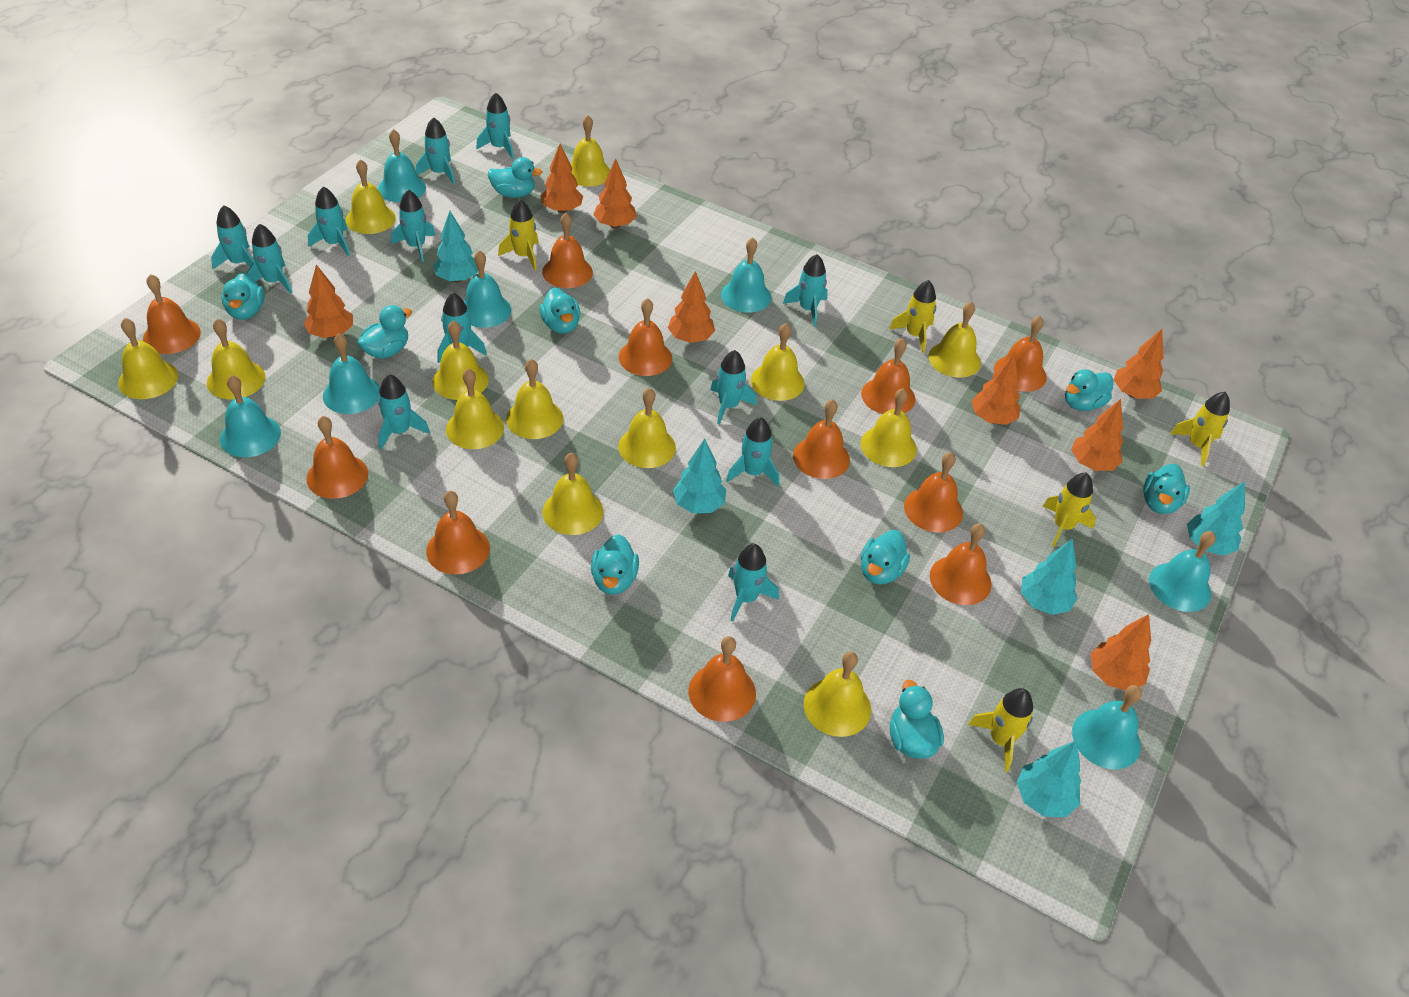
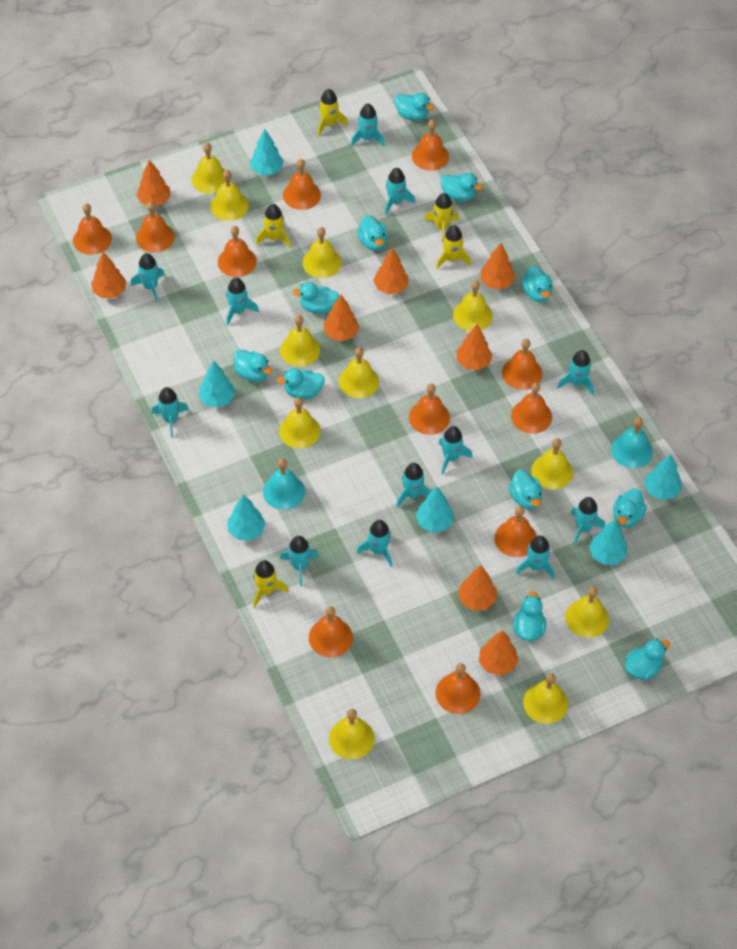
turquoise bell: [220,375,281,457] [323,334,380,414] [378,129,426,202] [464,250,511,328] [721,237,771,313] [1072,685,1142,769] [1149,531,1216,612] = 7 -> [263,459,305,510] [611,417,653,468] = 2
turquoise duck: [222,272,265,320] [357,305,412,359] [488,157,543,198] [539,288,580,334] [591,534,639,595] [861,530,910,585] [890,680,944,759] [1065,369,1113,411] [1143,464,1190,514] = 9 -> [233,349,272,382] [277,368,325,399] [293,282,339,314] [357,215,388,251] [395,93,434,121] [440,173,483,202] [509,470,542,509] [513,591,546,641] [522,266,553,302] [613,489,647,528] [625,639,670,681] = 11
turquoise tree: [433,211,478,282] [673,439,726,513] [1016,740,1081,817] [1021,539,1078,615] [1187,482,1245,556] = 5 -> [198,361,235,408] [227,495,265,541] [250,129,284,175] [416,487,453,533] [589,520,627,565] [644,454,682,500] = 6
yellow bell: [118,318,178,399] [207,319,266,399] [346,159,396,234] [432,320,489,400] [446,368,504,449] [506,359,563,439] [542,453,603,535] [571,115,610,187] [618,388,676,468] [751,323,805,401] [804,652,871,737] [860,388,917,467] [929,302,981,378] = 13 -> [191,143,226,194] [210,170,249,221] [279,397,320,448] [280,315,320,366] [302,227,341,278] [329,709,375,760] [339,347,379,398] [453,280,493,331] [523,673,568,724] [531,438,573,489] [565,587,609,638] = 11

